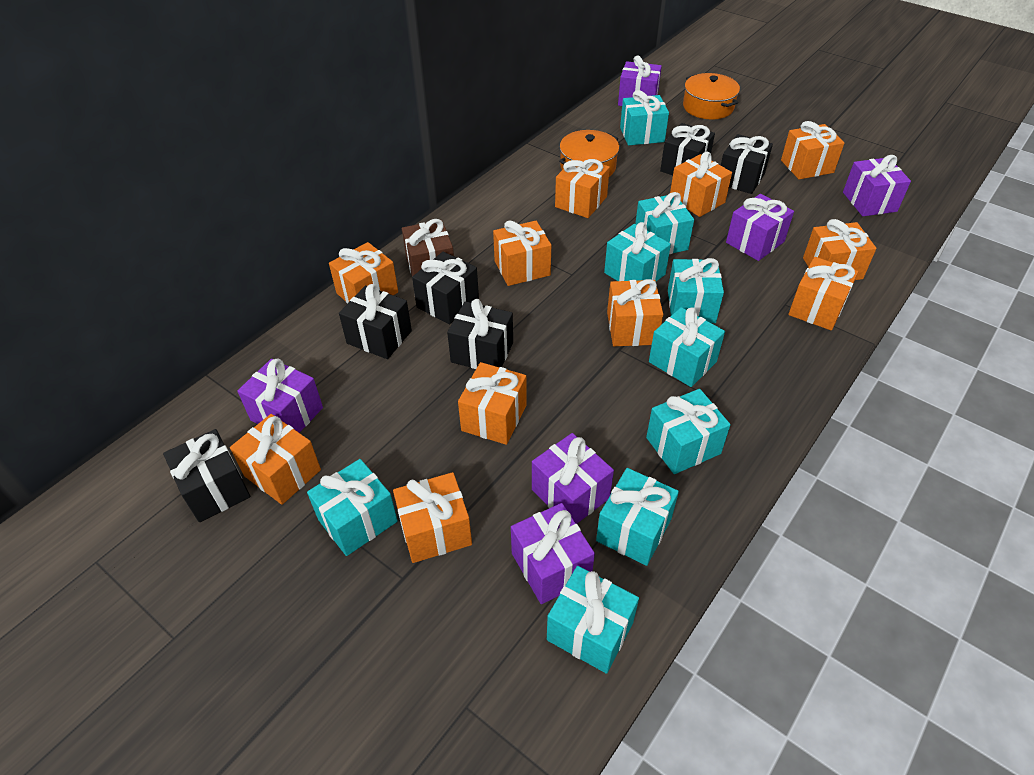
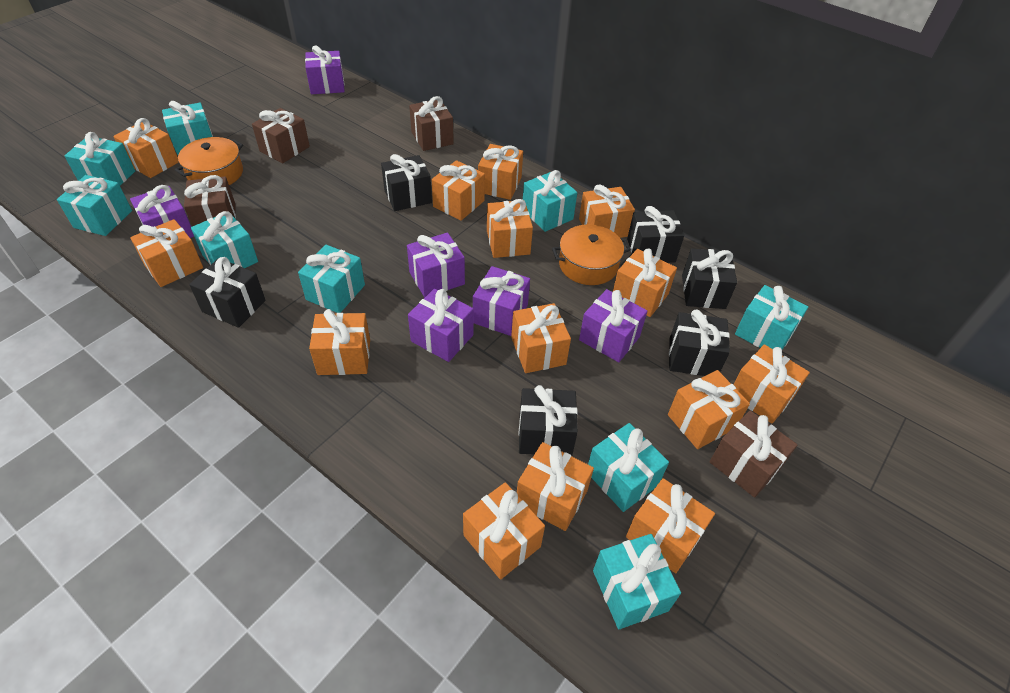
brown gift: [402,219,454,276] = 1 -> [184,175,236,226] [252,108,310,163] [409,96,454,151] [710,410,798,498] = 4
orange gift: [230,414,321,505] [329,242,398,304] [393,472,472,563] [458,362,527,445] [493,220,551,286] [555,156,610,218] [607,279,663,346] [670,152,732,217] [781,121,845,179] [788,257,858,330] [803,219,876,280] = 11 -> [113,118,179,178] [130,219,203,287] [309,309,370,375] [431,160,485,221] [463,482,545,580] [478,144,523,200] [487,199,533,258] [511,303,571,373] [517,442,594,531] [579,184,635,238] [613,249,677,317] [626,478,715,573] [668,370,750,449] [733,344,810,423] = 14

